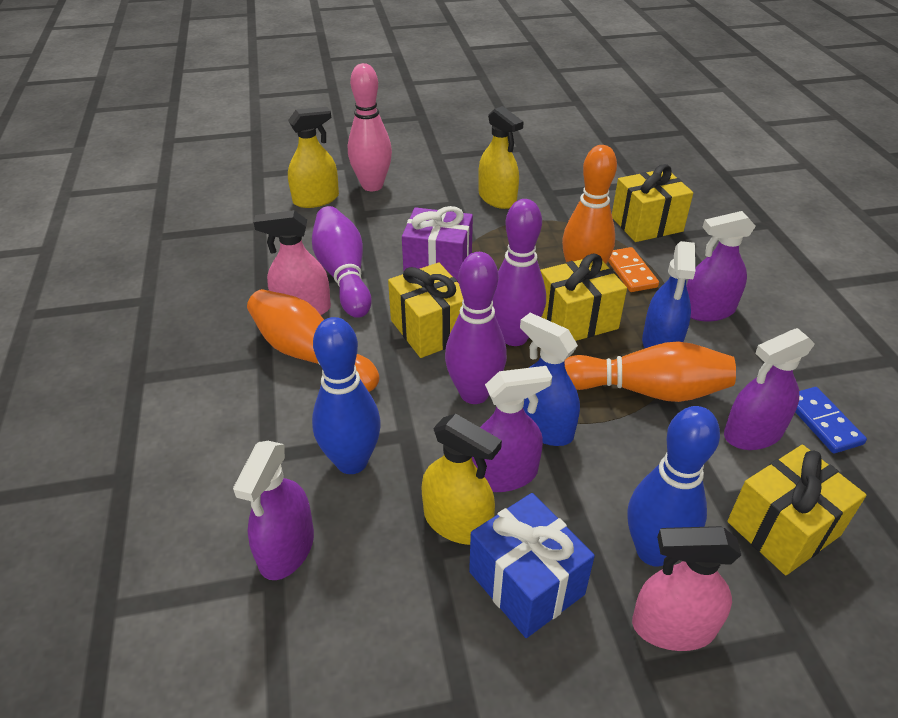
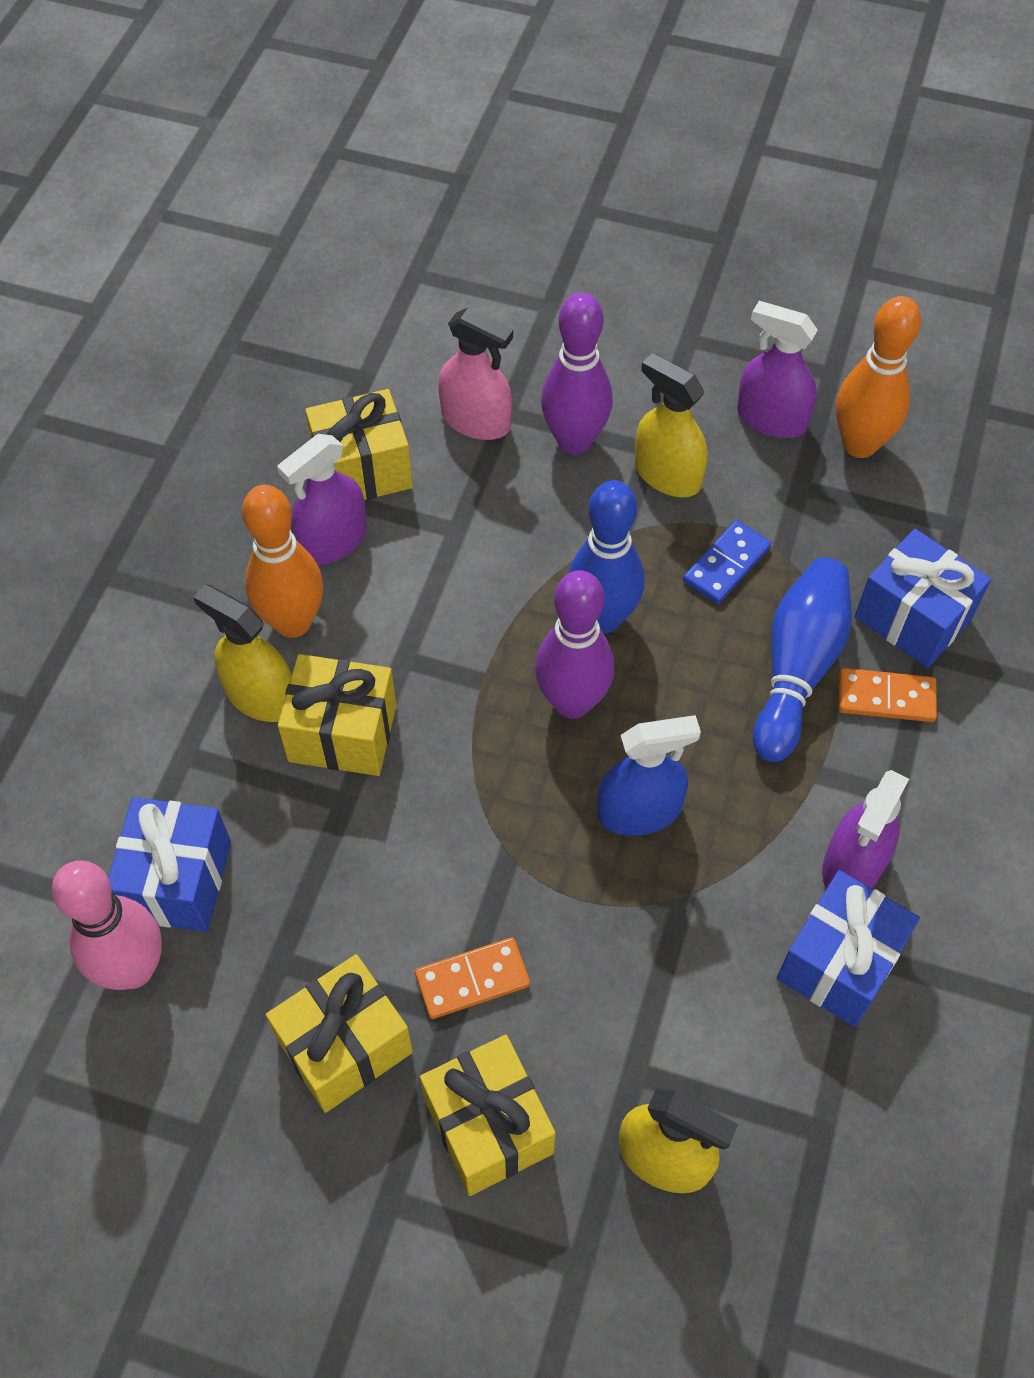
blue gift: [469,493,595,638] = 1 -> [108,797,231,932] [777,870,920,1027] [855,529,991,668] = 3
blue spray bottle: [520,313,580,446] [642,241,695,348] = 2 -> [597,715,701,836] = 1
orange bowling pin: [247,289,379,392] [562,145,617,264] [564,341,736,402] = 3 -> [242,485,323,638] [836,296,921,458] = 2
orange domino: [608,247,659,292] = 1 -> [415,937,530,1019] [839,668,937,722] = 2
pink spray bottle: [254,210,331,315] [632,526,741,651] = 2 -> [438,307,513,440] = 1
purple bowling pin: [312,206,372,318] [445,252,507,404] [492,199,546,346] = 3 -> [535,570,614,719] [541,292,613,454] = 2
purple gift: [402,206,473,283] = 1 -> none = 0
purple spray bottle: [233,441,314,580] [472,366,552,492] [686,211,756,321] [724,328,815,450] = 4 -> [277,434,367,565] [737,301,818,438] [822,770,909,889] = 3

